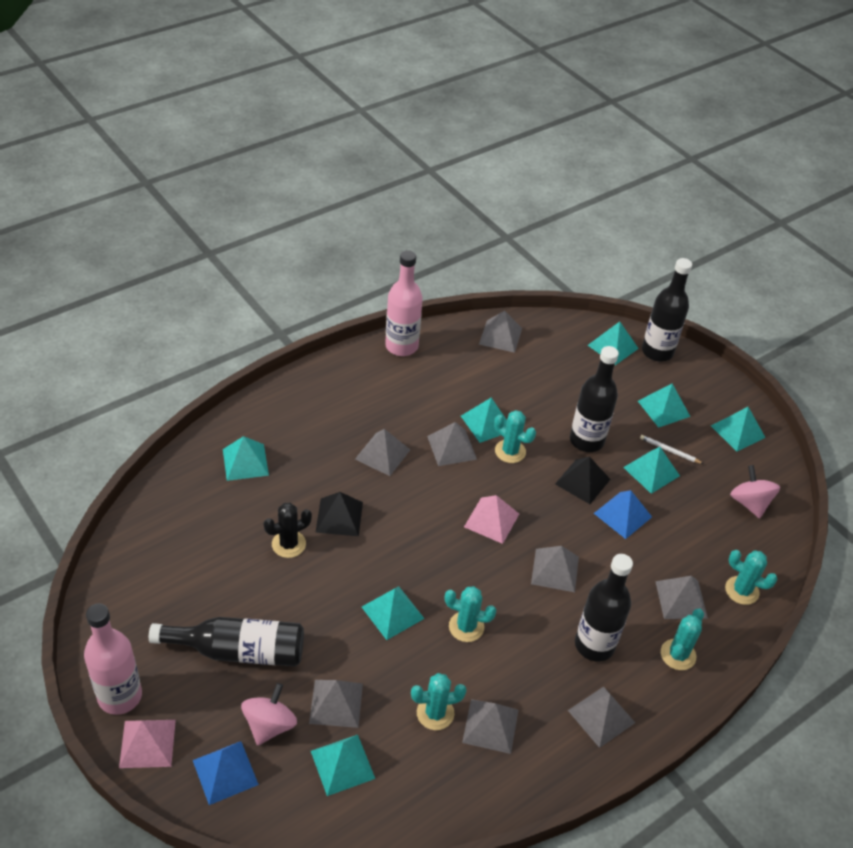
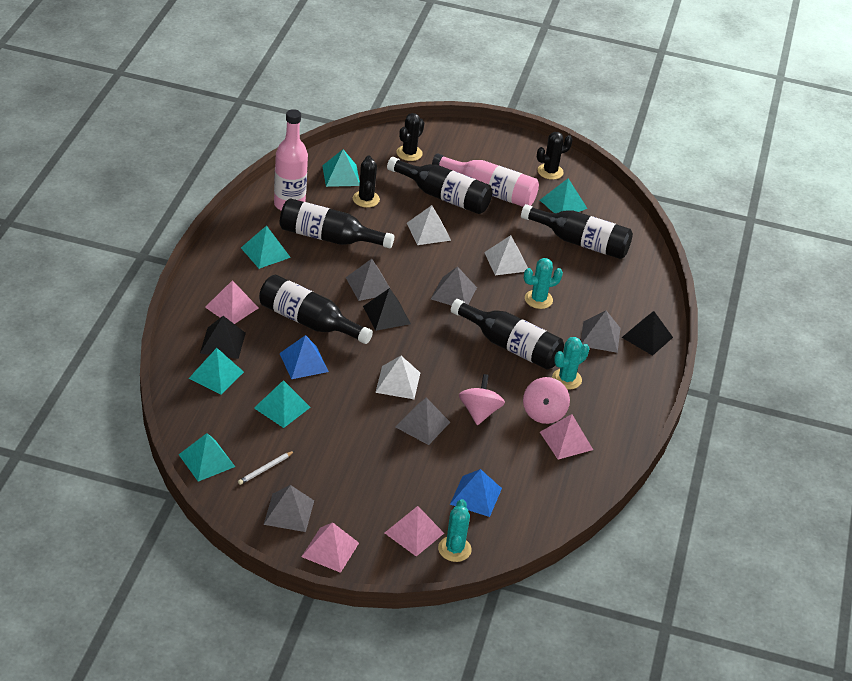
black bottle: [149,617,304,667] [570,346,619,452] [575,554,633,661] [642,258,692,362] = 4 -> [259,275,373,344] [280,198,395,248] [387,157,492,214] [451,299,564,370] [521,204,633,259] = 5
black cactus: [264,503,312,558] = 1 -> [353,156,380,208] [396,113,424,161] [537,132,573,180] = 3
black pyramid: [315,492,363,536] [555,456,611,504] = 2 -> [200,316,246,359] [363,288,411,331] [622,311,673,356] = 3
grey pyramid: [309,680,363,728] [355,429,410,476] [427,422,477,466] [462,699,518,754] [479,311,522,353] [531,546,579,592] [568,687,635,748] [655,576,708,619] = 8 -> [263,485,314,532] [346,259,390,301] [396,398,450,445] [431,266,477,306] [581,310,620,353] = 5
pink pyramid: [119,720,176,768] [464,495,519,544] = 2 -> [205,280,258,324] [301,522,359,573] [385,506,444,556] [540,414,593,459] = 4
turquoise cactus: [411,673,467,730] [444,586,497,642] [494,410,536,463] [661,609,704,670] [725,550,777,605] = 5 -> [438,499,472,562] [524,258,563,309] [552,337,589,390] = 3
turquoise pyramid: [223,436,269,481] [311,735,375,796] [362,586,425,640] [461,398,507,443] [588,321,639,365] [623,447,680,494] [638,384,691,428] [711,407,766,452] = 8 -> [179,433,235,481] [188,348,244,395] [241,226,291,269] [254,380,311,428] [322,149,360,187] [540,178,588,213] = 6
white pyramid: none = 0 -> [375,356,420,399] [407,205,451,245] [484,235,528,275] = 3

